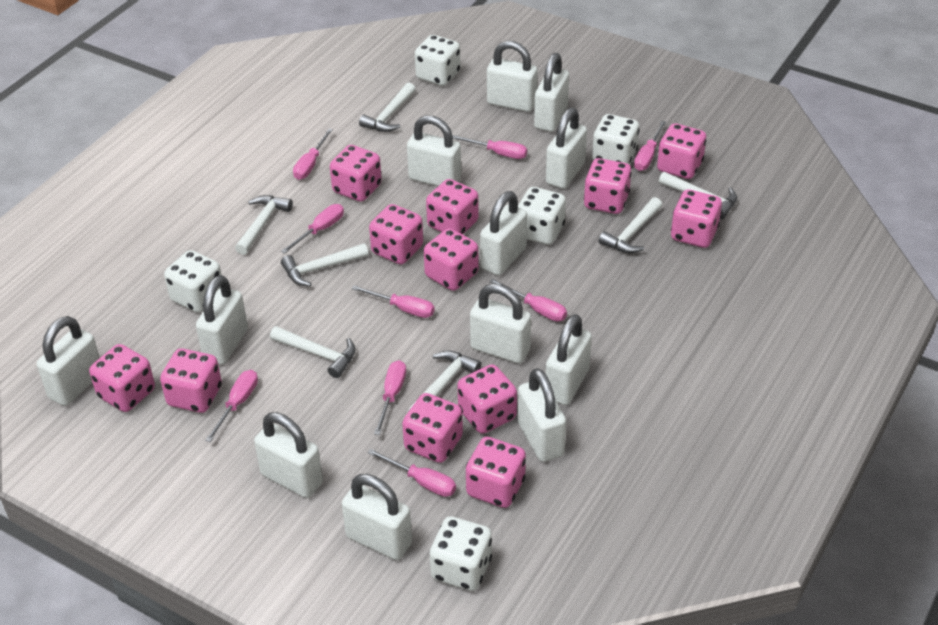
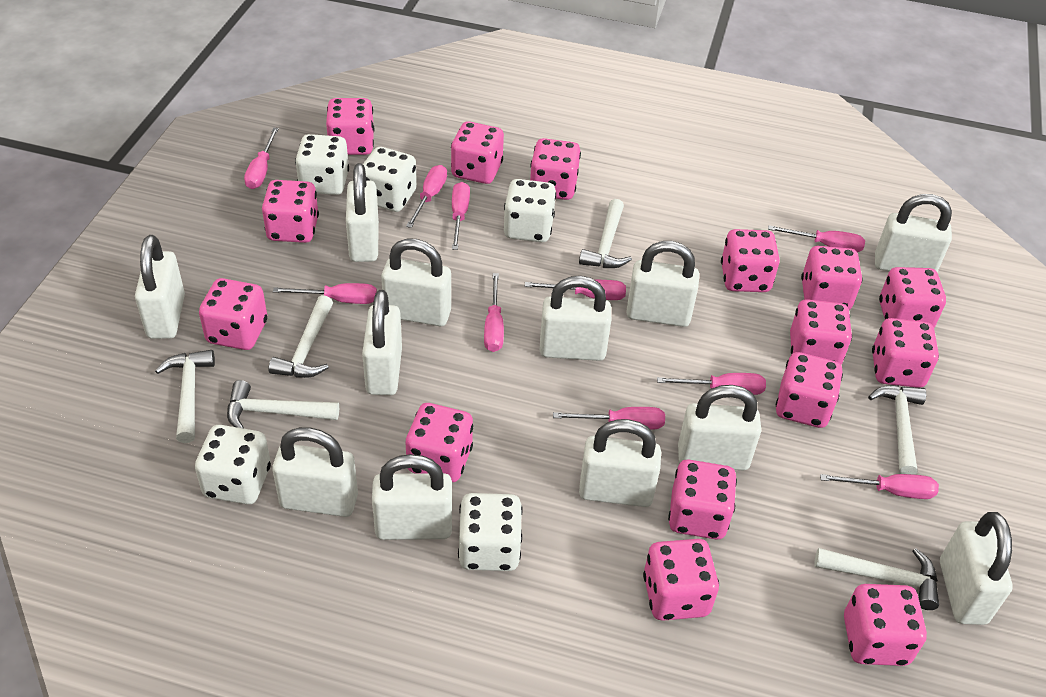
pink dice: [89,344,155,412] [160,348,222,413] [330,145,382,202] [369,204,423,264] [402,393,463,463] [424,228,479,291] [426,179,479,235] [457,364,517,434] [466,437,526,508] [584,158,632,214] [657,123,706,179] [671,189,722,248] = 12 -> [199,278,267,350] [262,180,319,243] [326,98,374,155] [406,403,473,482] [451,121,504,184] [530,138,581,200] [643,539,719,621] [668,459,737,540] [721,229,780,292] [776,352,843,428] [790,299,852,365] [801,246,862,310] [844,584,927,666] [872,318,939,388] [879,267,946,328] = 15
pink screwdriver: [205,370,258,442] [281,204,344,254] [293,128,333,180] [351,285,435,318] [367,449,456,497] [374,360,406,435] [452,135,527,159] [489,279,567,321] [634,121,666,171] = 9 -> [244,128,279,189] [273,283,377,304] [406,165,447,228] [452,182,470,250] [484,273,504,352] [525,280,626,300] [553,407,665,430] [657,373,766,395] [768,225,865,252] [820,474,939,499] = 10
white hammer: [235,195,293,255] [270,326,356,378] [281,243,369,286] [359,82,416,132] [407,351,481,412] [599,197,662,253] [659,172,737,220] = 7 -> [155,350,215,443] [227,380,339,429] [268,295,333,378] [579,199,632,268] [814,548,939,610] [868,385,926,475] = 6

